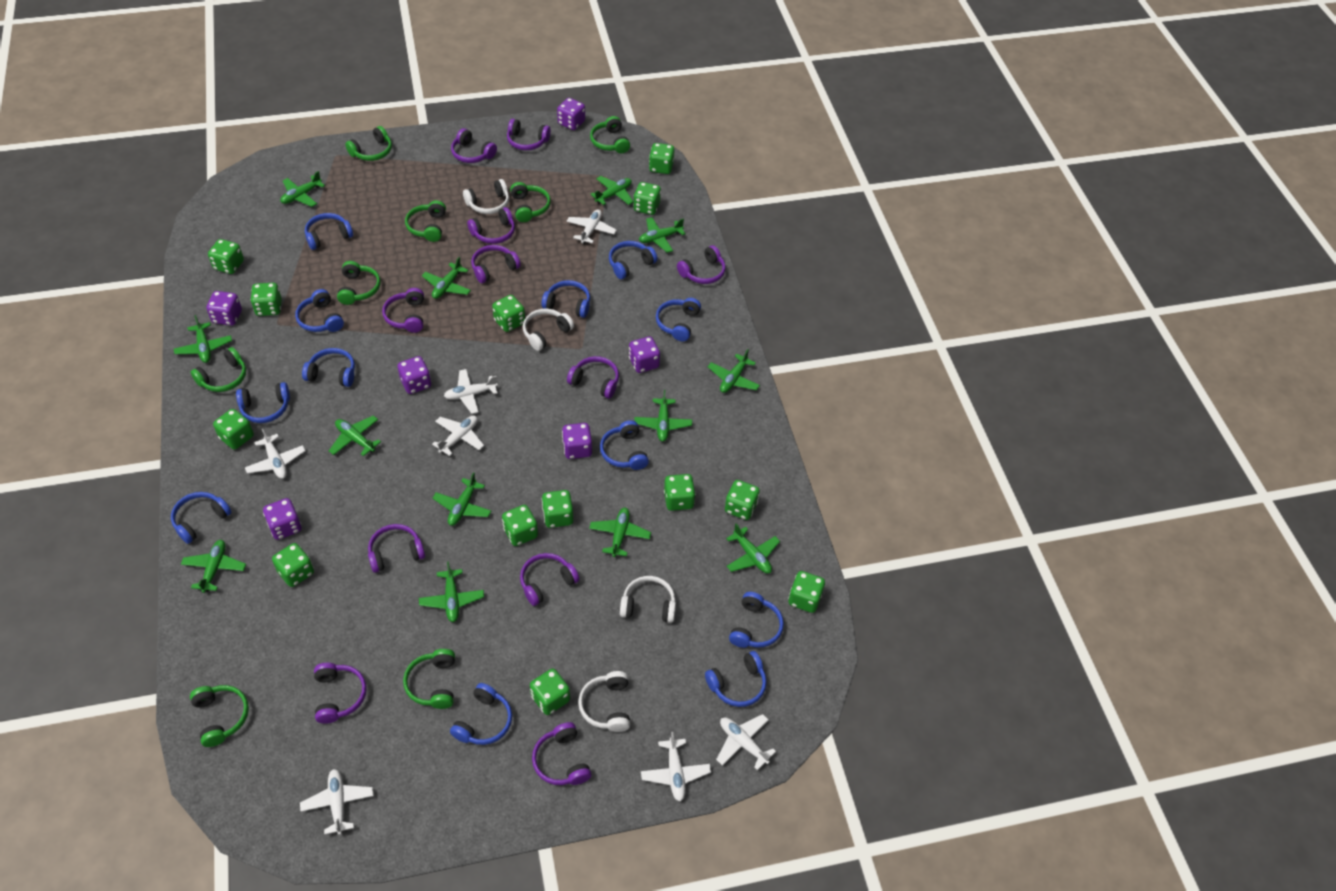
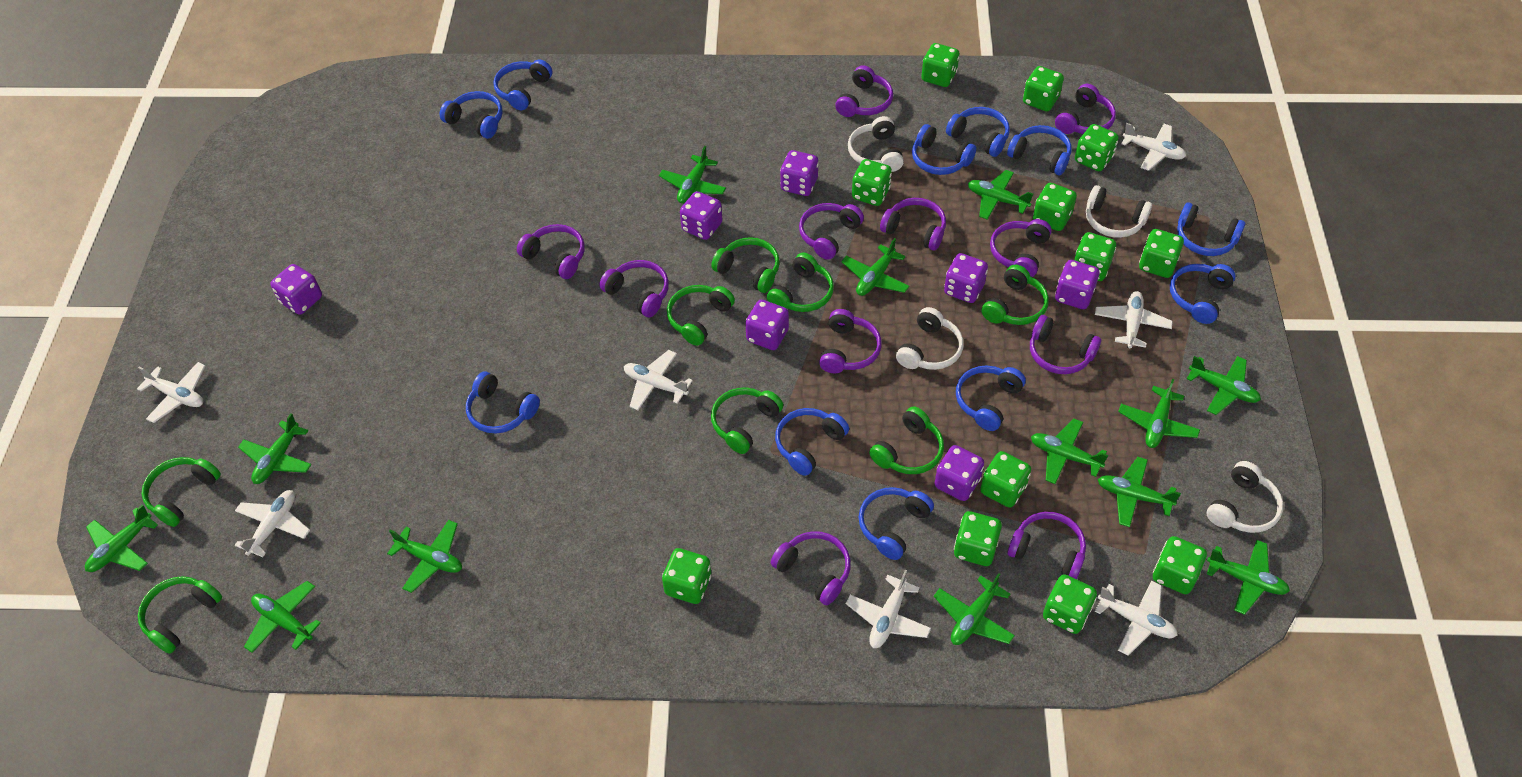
blue headphones: [171,492,231,544] [236,382,290,423] [295,289,344,332] [302,348,355,387] [305,213,353,250] [450,683,512,745] [541,280,590,318] [600,420,649,470] [609,241,658,279] [656,298,701,341] [705,651,767,707] [729,592,784,648] = 12 -> [440,91,503,139] [466,371,540,433] [493,59,553,110] [775,408,849,476] [859,487,934,560] [912,124,976,175] [946,107,1010,157] [956,365,1026,431] [1007,125,1071,175] [1170,264,1236,324] [1177,203,1245,256] = 11
green dice: [208,239,244,274] [213,409,254,450] [250,283,282,316] [272,543,314,587] [492,295,525,332] [502,505,538,546] [530,669,570,715] [542,490,573,528] [633,182,661,215] [649,143,675,174] [664,474,696,511] [725,480,760,520] [788,571,825,613] = 13 -> [662,548,711,604] [852,159,892,206] [921,43,959,87] [954,511,1002,566] [980,451,1031,508] [1023,66,1064,111] [1033,183,1077,231] [1043,574,1097,634] [1074,232,1116,281] [1075,124,1119,171] [1139,229,1184,278] [1153,536,1207,594] = 12
purple dice: [206,291,242,326] [263,498,301,540] [398,356,431,394] [557,98,585,130] [562,423,592,459] [629,336,660,373] = 6 -> [270,264,322,315] [680,191,722,240] [745,300,789,350] [780,150,819,196] [935,445,984,501] [944,253,988,303] [1055,260,1099,309] = 7

